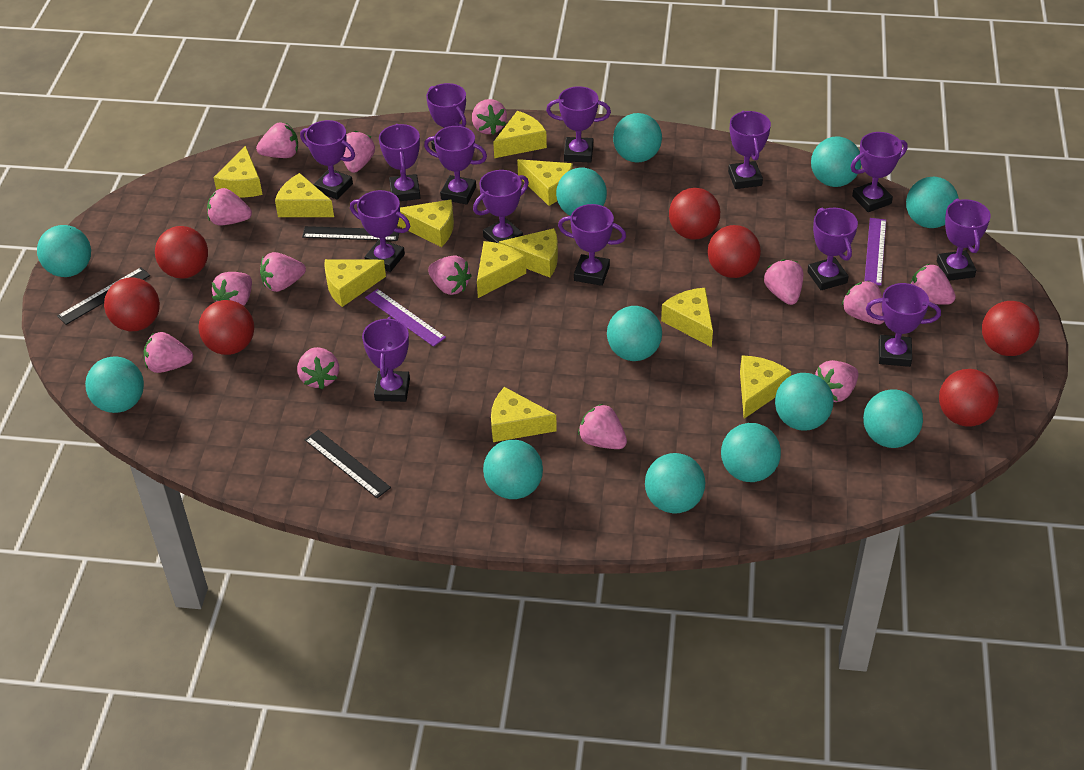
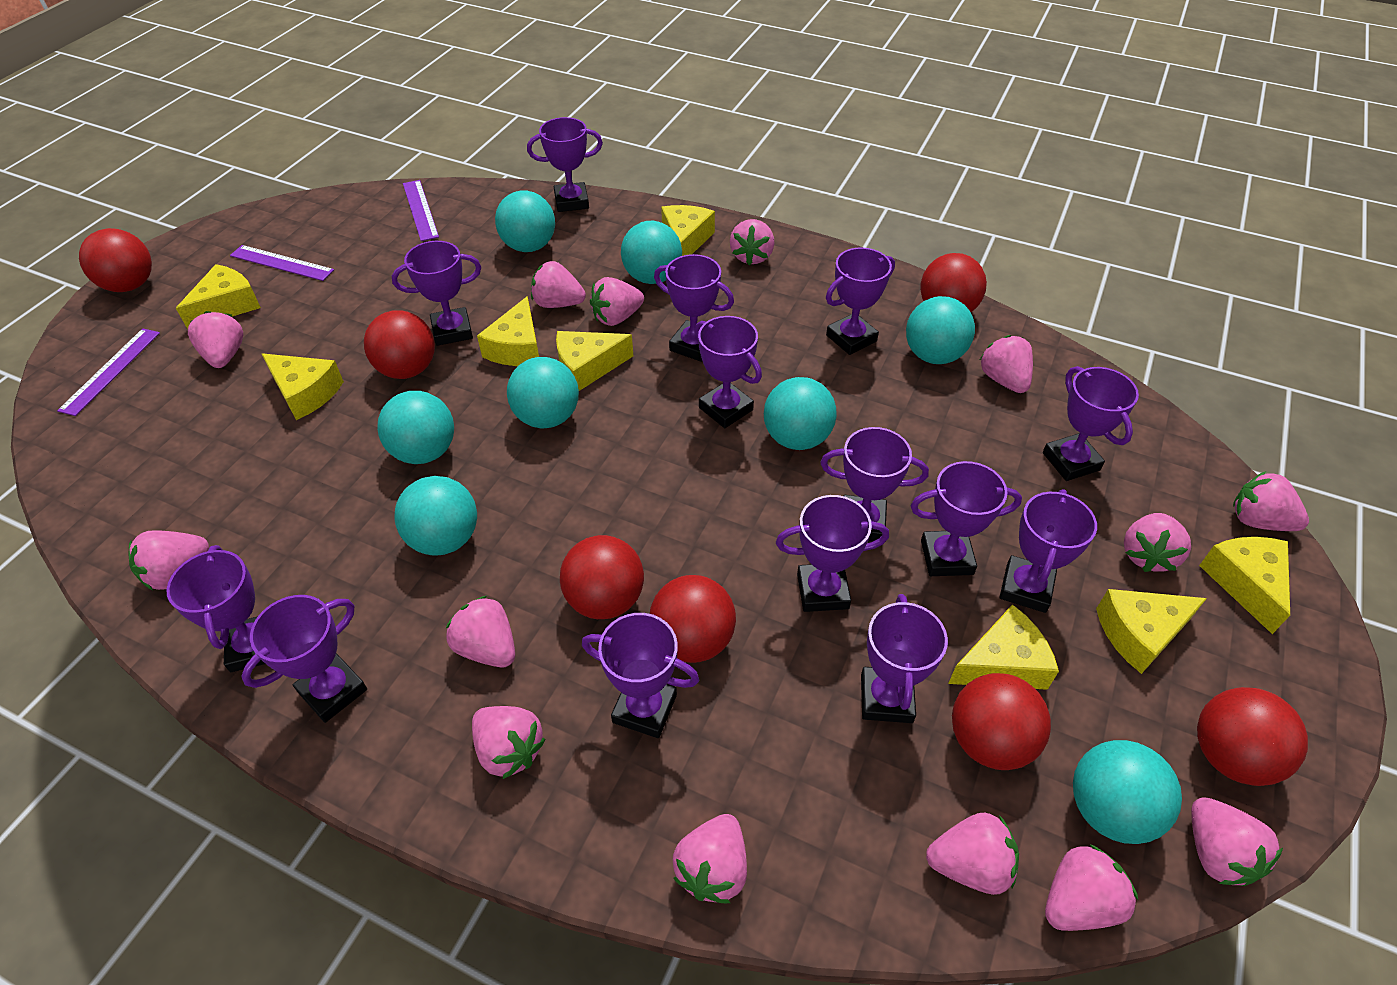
black ruler: [57,267,150,325] [302,226,399,241] [305,430,391,498] = 3 -> none = 0
purple ruler: [365,289,446,347] [864,218,886,286] = 2 -> [57,328,160,416] [230,245,334,281] [403,180,439,241] = 3
turquoise ball: [37,225,91,277] [85,356,144,413] [483,440,543,499] [556,168,607,216] [607,306,662,361] [613,113,662,163] [645,453,705,513] [721,423,781,482] [775,373,833,430] [811,137,861,187] [863,389,923,448] [906,177,959,228] = 12 -> [377,391,454,464] [394,476,477,555] [495,191,555,252] [507,357,579,428] [621,221,682,284] [764,377,837,450] [906,296,975,364] [1073,740,1182,844] = 8
yellow cheese: [214,145,263,198] [275,173,334,217] [324,259,386,307] [397,200,454,247] [477,241,526,298] [491,387,557,442] [493,111,547,158] [499,228,558,278] [517,159,573,206] [661,288,713,347] [740,355,791,419] = 11 -> [176,264,261,329] [262,353,344,420] [477,296,539,366] [556,331,633,391] [661,205,715,256] [948,604,1059,690] [1096,589,1207,674] [1199,537,1290,634] = 8

